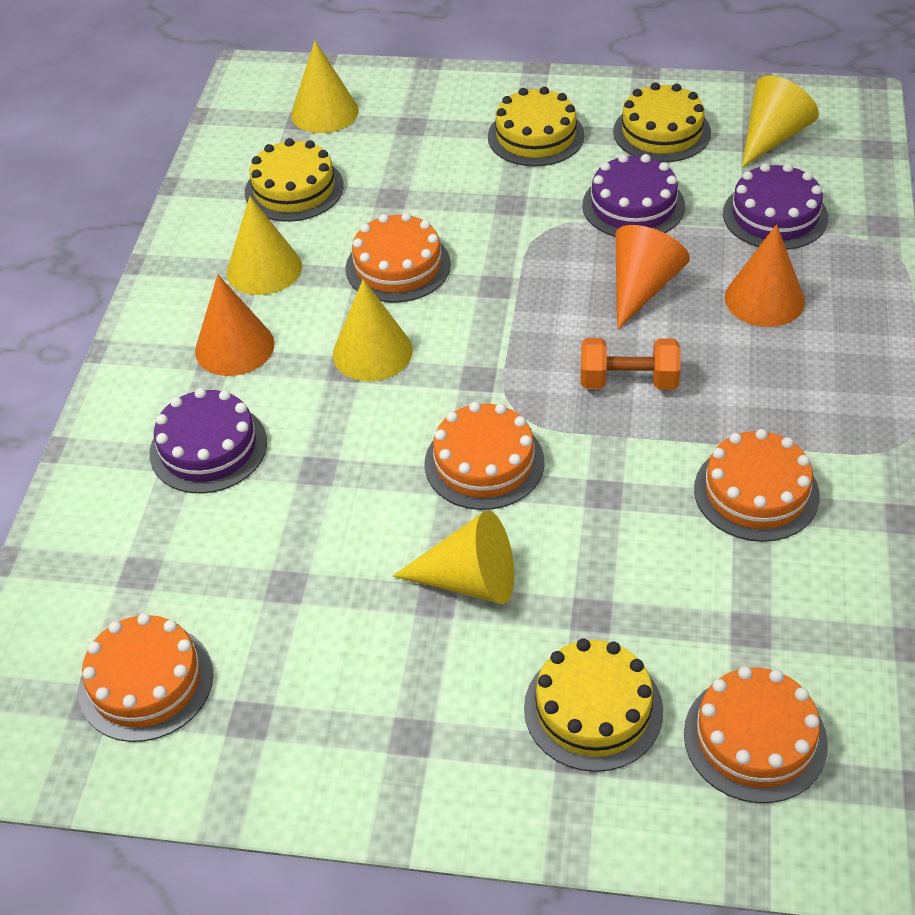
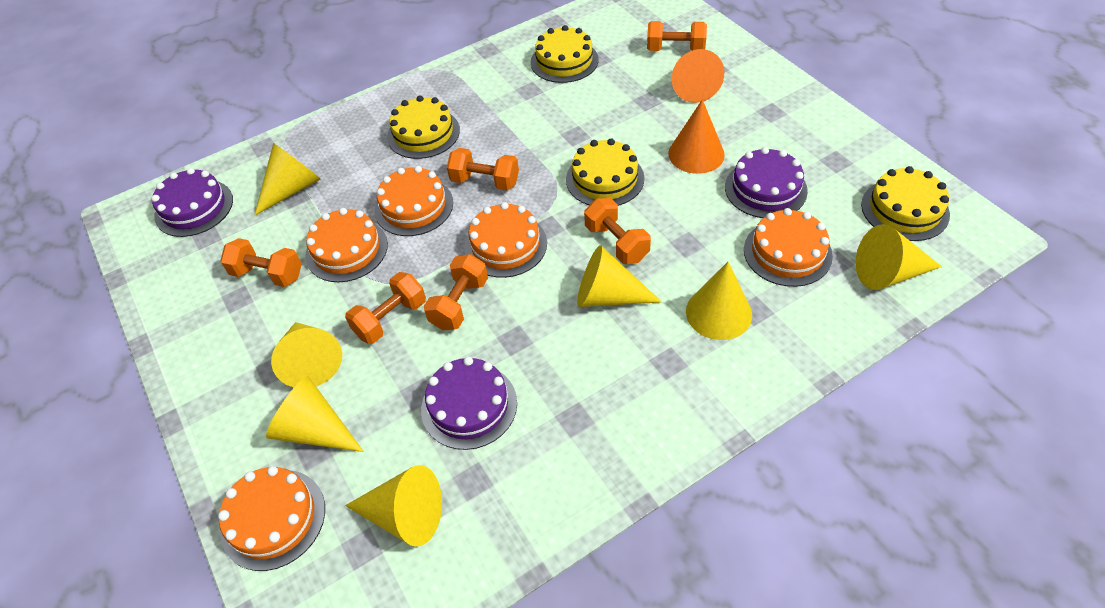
orange cone: [195,275,275,376] [615,225,690,330] [725,224,805,327] = 3 -> [668,99,725,174] [672,49,724,103] = 2
orange dumbbell: [581,338,681,390] = 1 -> [220,238,302,287] [345,272,426,344] [424,254,488,330] [447,148,519,191] [584,198,651,264] [647,21,707,51] = 6
yellow cone: [227,196,302,295] [291,41,359,133] [333,279,413,381] [393,510,514,604] [741,76,819,168] = 5 -> [254,143,320,216] [266,376,364,452] [271,322,342,387] [345,465,442,547] [577,245,662,307] [686,262,752,340] [856,224,942,290] = 7

